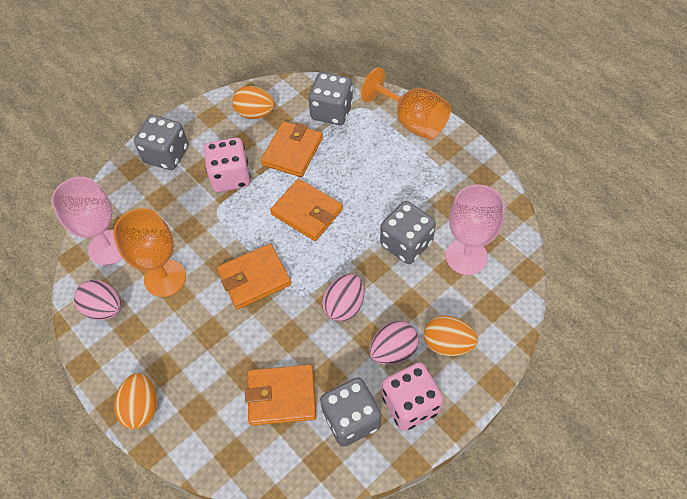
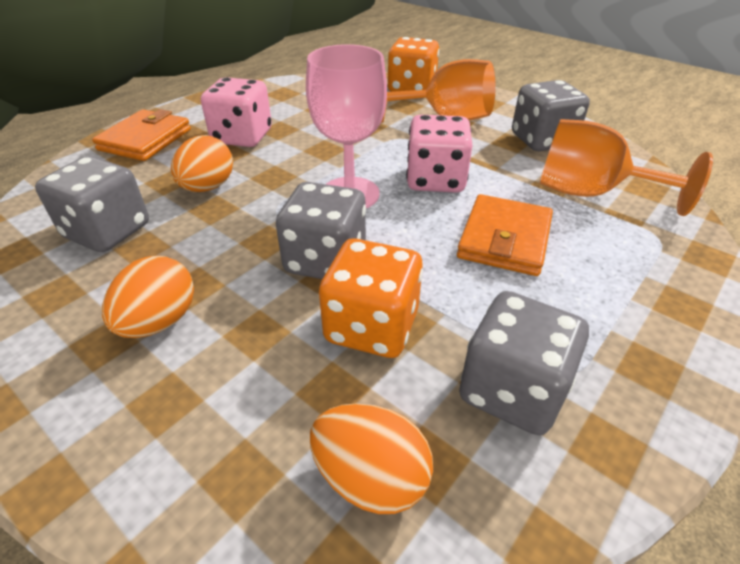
orange dice: none = 0 -> [319,238,423,358] [387,37,439,92] = 2
orange wallet: [217,244,291,310] [245,364,316,426] [261,121,323,177] [270,179,343,241] = 4 -> [92,109,191,161] [457,194,553,276] = 2
pink egg: [74,280,122,320] [322,274,364,322] [369,321,419,365] = 3 -> none = 0
pink goblet: [51,177,123,266] [446,185,505,275] = 2 -> [306,44,387,208] = 1

